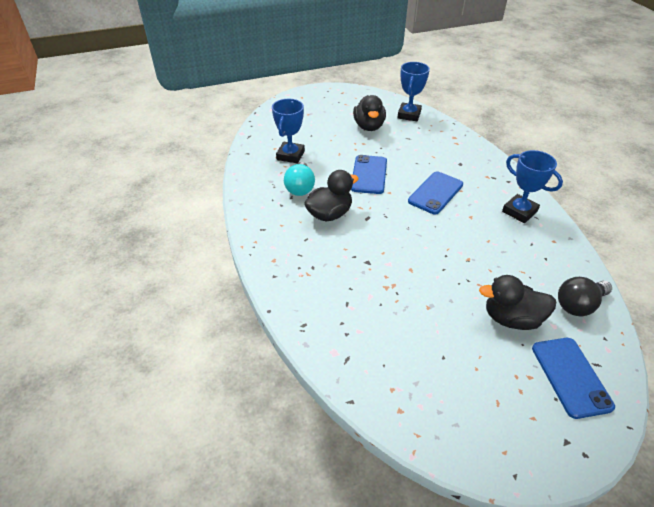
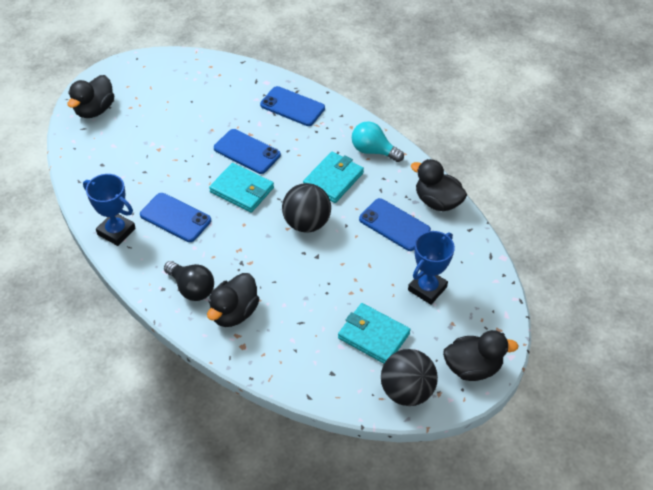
black ball: none = 0 -> [282,183,331,233] [381,349,438,406] = 2
black duck: [304,170,359,222] [353,95,386,131] [479,275,556,330] = 3 -> [68,75,114,118] [207,273,259,327] [411,159,467,211] [443,330,519,381] = 4
blue phone: [351,155,387,194] [408,171,463,214] [532,338,615,419] = 3 -> [140,193,211,242] [214,129,281,174] [260,86,325,126] [359,198,431,251] = 4
blue trophy: [272,99,305,163] [397,62,430,121] [502,150,563,223] = 3 -> [83,174,136,246] [408,231,455,305] = 2
turquoise wallet: none = 0 -> [209,163,274,213] [303,152,364,203] [338,303,410,364] = 3

